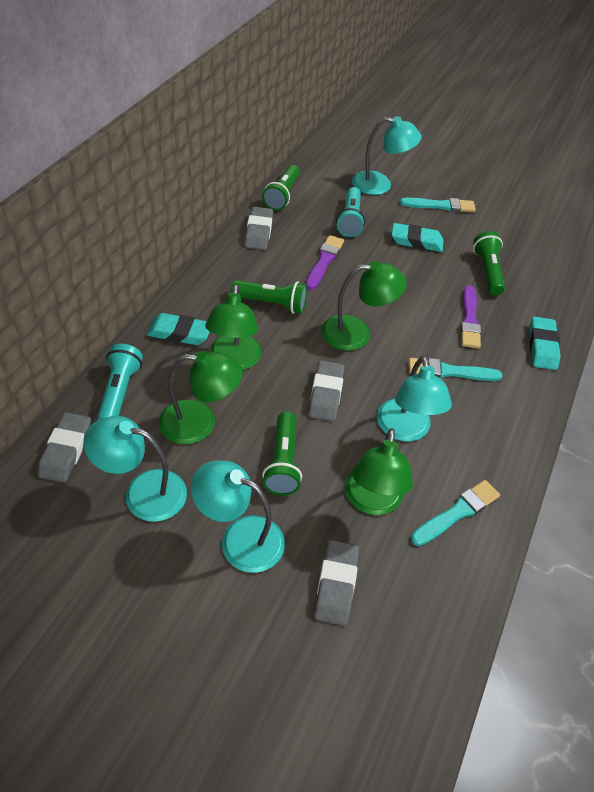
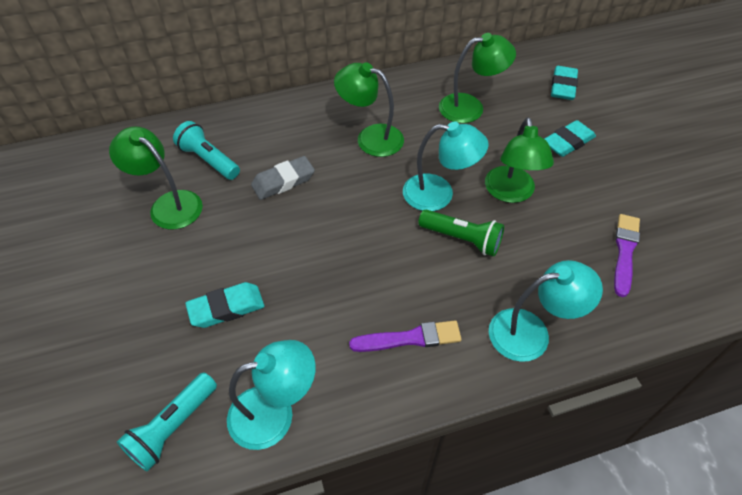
green flashlight: [231,280,307,314] [262,165,300,211] [262,412,302,496] [473,231,505,295] = 4 -> [418,209,504,257] = 1
grey eraser: [38,412,91,483] [245,207,273,250] [309,360,344,421] [314,540,359,626] = 4 -> [251,156,315,200] = 1
turquoise brush: [400,198,476,212] [409,358,503,381] [411,480,500,546] = 3 -> none = 0
turquoise lamp: [83,416,187,522] [191,461,285,573] [352,116,422,195] [377,356,452,442] = 4 -> [227,340,316,450] [403,122,489,211] [489,260,603,362] = 3

